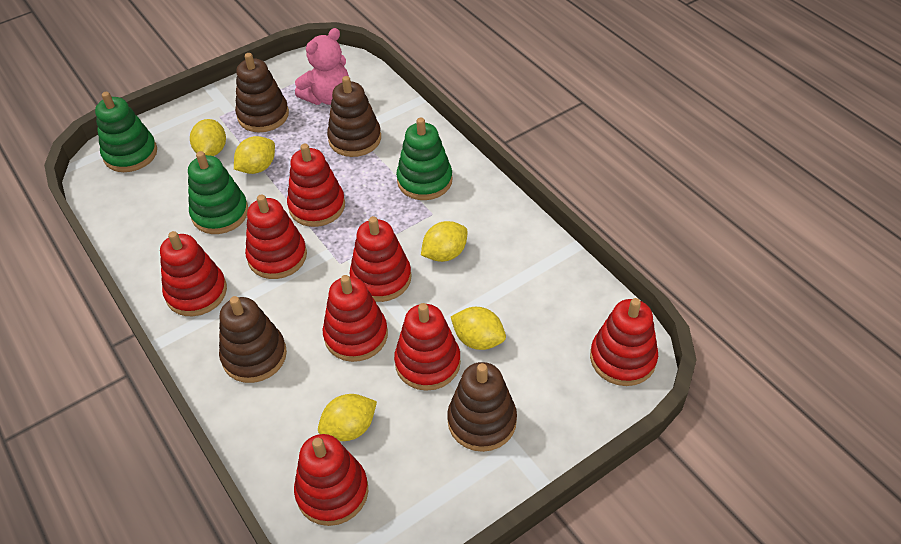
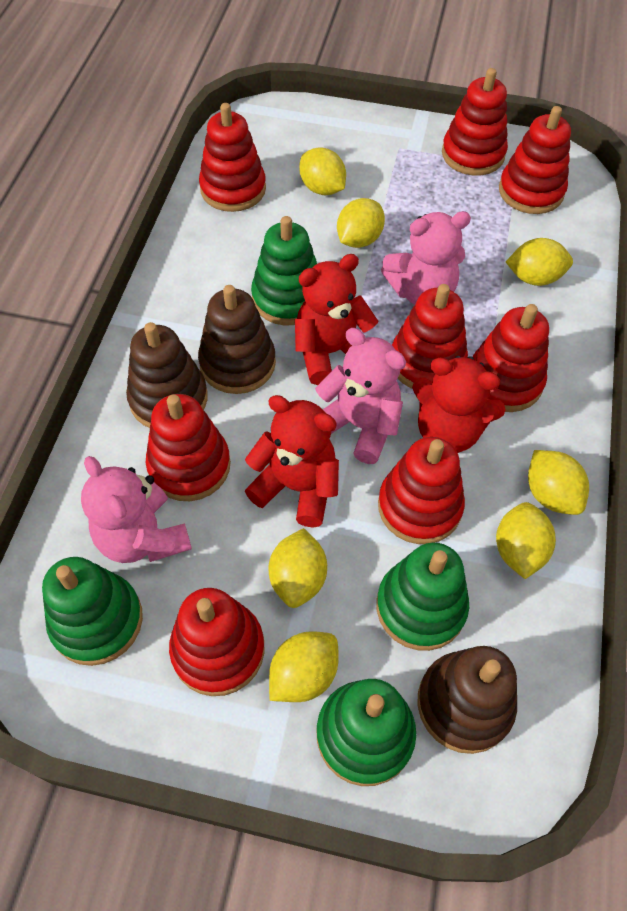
brown stacking toy: [219,296,287,383] [235,53,289,132] [327,76,381,157] [447,362,517,452] = 4 -> [126,322,208,428] [198,285,276,394] [418,646,517,754] = 3
green stacking toy: [95,92,157,172] [188,151,248,234] [396,117,452,200] = 3 -> [42,557,143,666] [251,216,317,325] [316,679,416,786] [376,543,469,651] = 4
pink teddy bear: [295,28,349,105] = 1 -> [81,456,192,563] [315,328,406,464] [381,211,471,305] = 3
red teddy bear: none = 0 -> [245,395,339,528] [295,254,378,385] [412,356,506,453] = 3
yellow lemon: [190,119,226,156] [234,136,275,174] [318,394,377,441] [421,221,468,262] [451,307,506,350] = 5 -> [268,528,327,608] [269,631,339,702] [299,148,346,195] [337,198,385,248] [496,502,556,579] [506,238,573,286] [528,450,589,515] = 7

